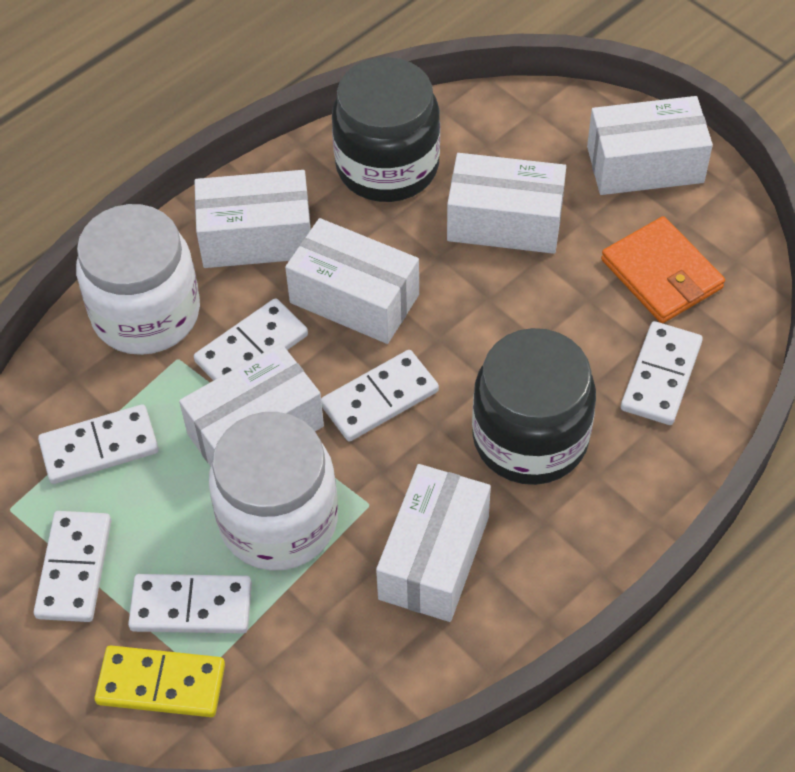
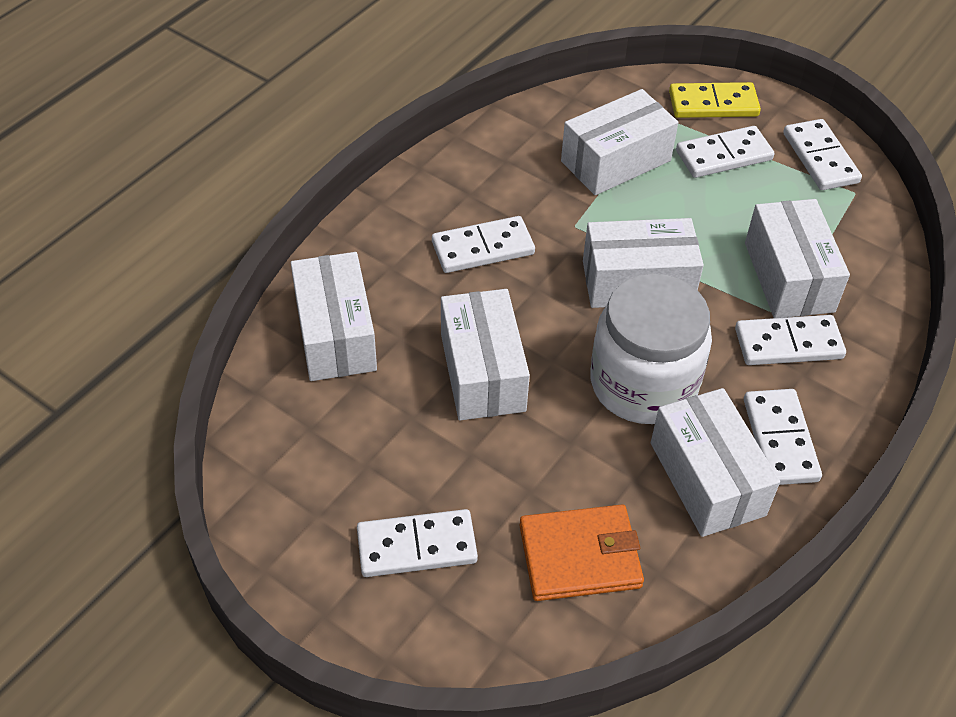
black jar: [332,57,440,202] [472,328,596,485] = 2 -> none = 0
white jar: [76,204,200,355] [209,412,338,571] = 2 -> [590,274,712,424] = 1

